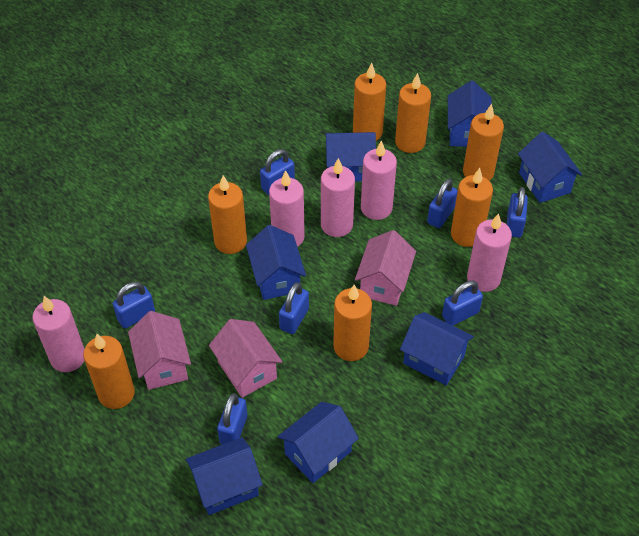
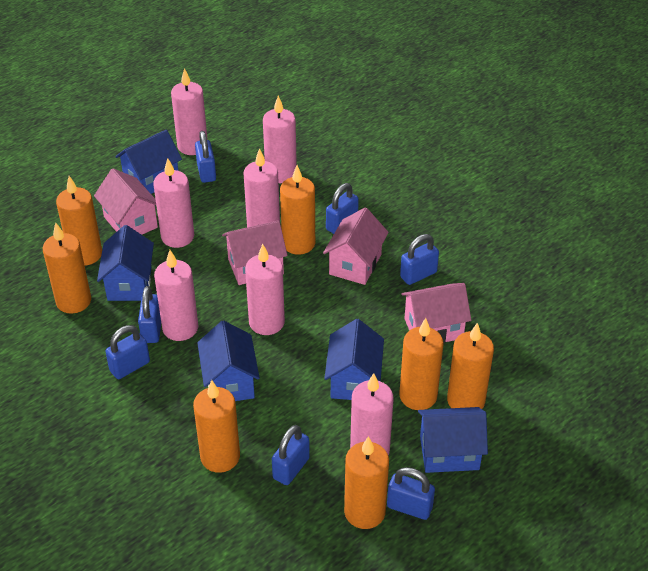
blue house: [186,437,263,515] [246,225,306,300] [277,402,359,483] [325,132,376,181] [400,312,474,385] [448,80,492,147] [518,132,582,203] = 7 -> [97,225,154,301] [115,130,182,194] [197,320,260,401] [324,319,384,400] [418,407,488,473] = 5
pink candle: [33,296,84,372] [269,170,305,247] [321,158,355,237] [361,140,397,220] [467,213,512,292] = 5 -> [153,158,194,248] [154,250,198,341] [171,68,207,155] [244,148,280,227] [245,244,285,335] [263,96,297,183] [350,373,394,455] = 7
pink house: [128,311,191,390] [209,319,282,398] [355,230,416,306] = 3 -> [94,168,158,235] [222,220,288,285] [323,208,389,285] [401,283,471,343] = 4

